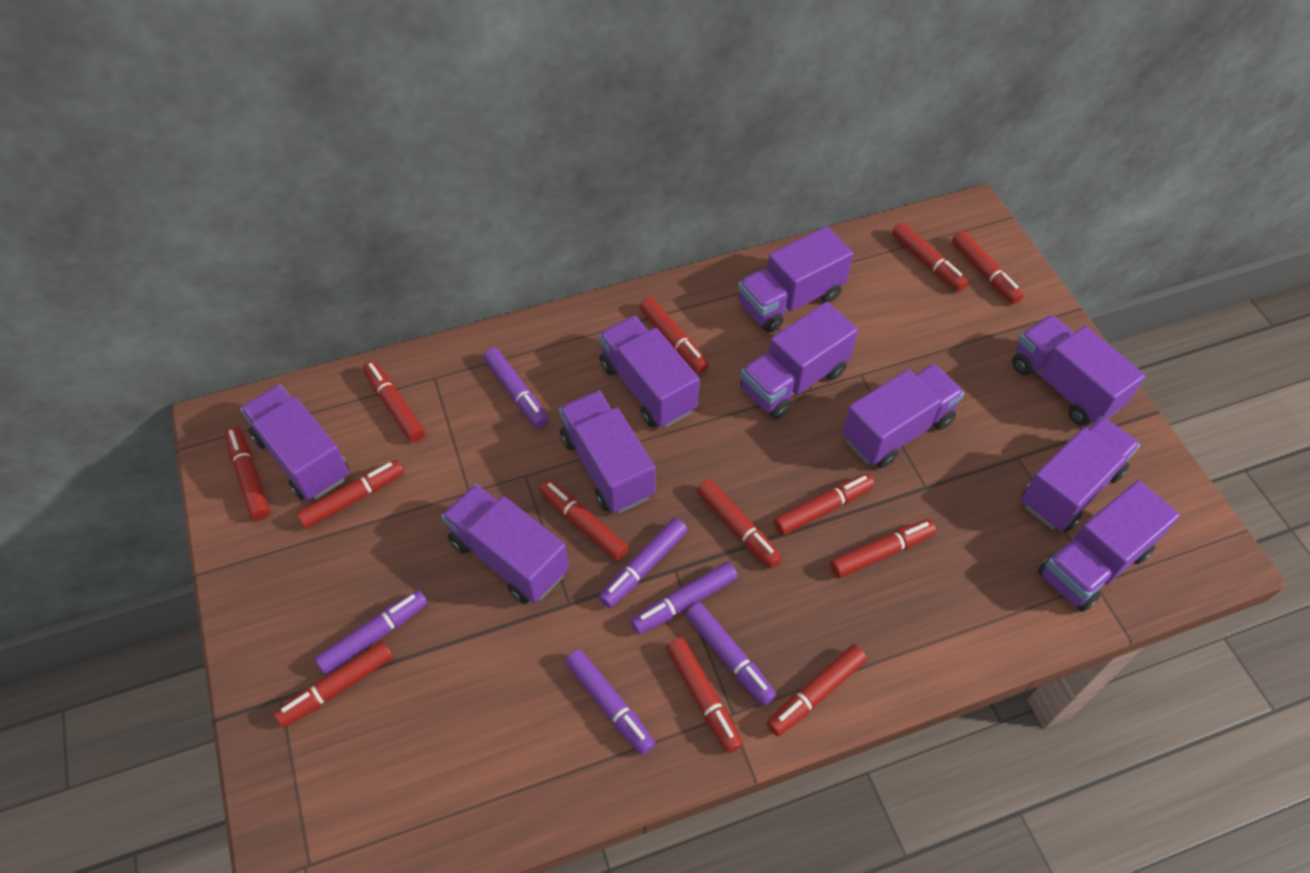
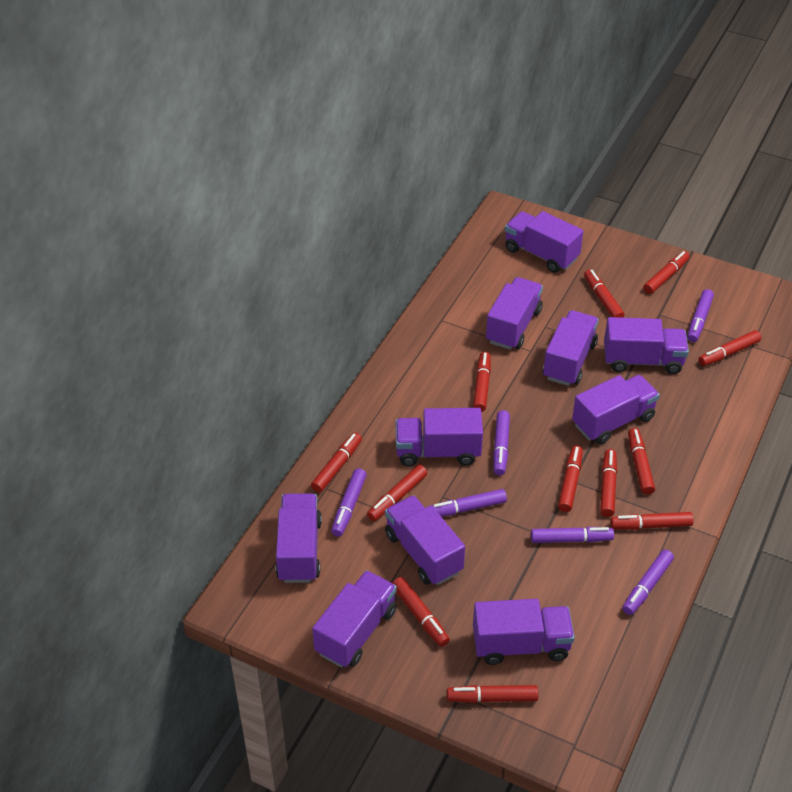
red marker: [225,427,270,520] [274,641,393,727] [296,460,404,529] [363,361,425,442] [539,480,629,561] [640,297,709,373] [666,638,743,753] [696,479,782,569] [767,645,867,736] [773,473,874,536] [830,519,936,578] [892,223,968,291] [952,231,1024,304] = 13 -> [311,433,362,493] [367,465,427,521] [392,577,450,647] [447,685,538,703] [473,352,491,412] [558,446,583,512] [584,269,624,318] [600,449,617,517] [610,512,694,530] [628,428,655,495] [643,251,690,294] [699,330,761,366] = 12

